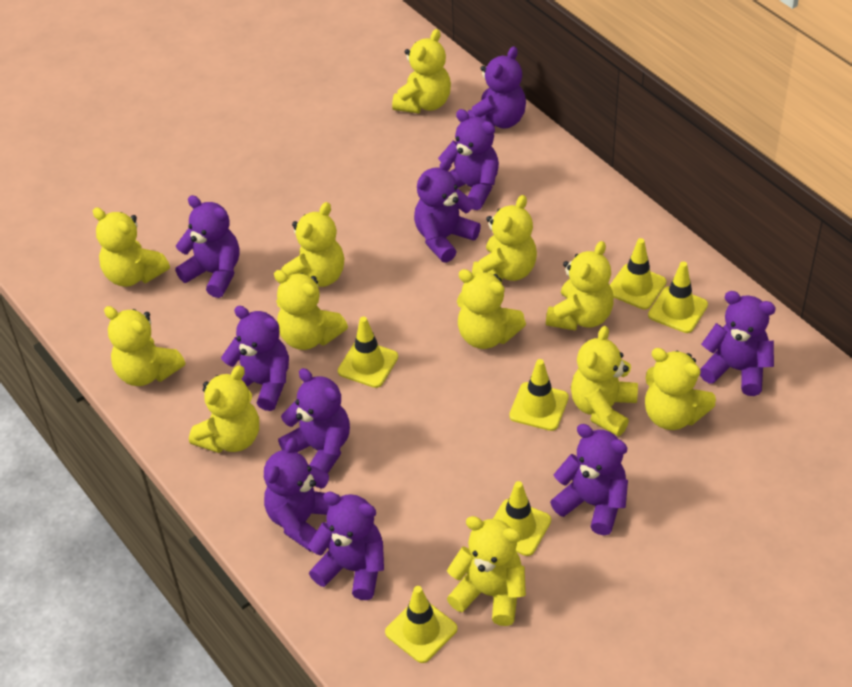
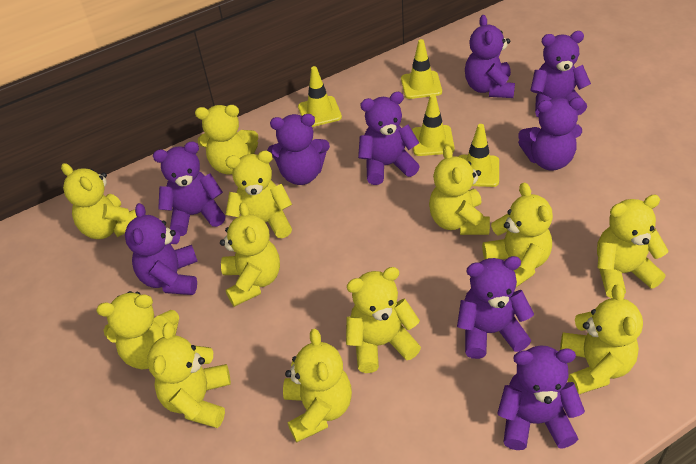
purple teddy bear: [175,195,239,298] [221,306,289,411] [264,438,340,552] [278,368,350,473] [308,492,384,600] [414,158,481,263] [438,109,499,210] [467,46,526,128] [550,424,628,535] [700,291,776,396] = 10 -> [125,203,198,295] [153,141,225,236] [267,114,330,185] [358,92,420,185] [457,256,534,359] [465,15,515,98] [497,345,585,450] [518,97,584,170] [530,31,591,118] = 9
yellow traffic cone: [338,316,398,388] [385,586,457,663] [493,481,551,556] [509,359,569,431] [610,238,667,310] [648,261,708,333] = 6 -> [298,66,342,127] [401,39,442,99] [412,94,455,156] [458,124,499,187] = 4

